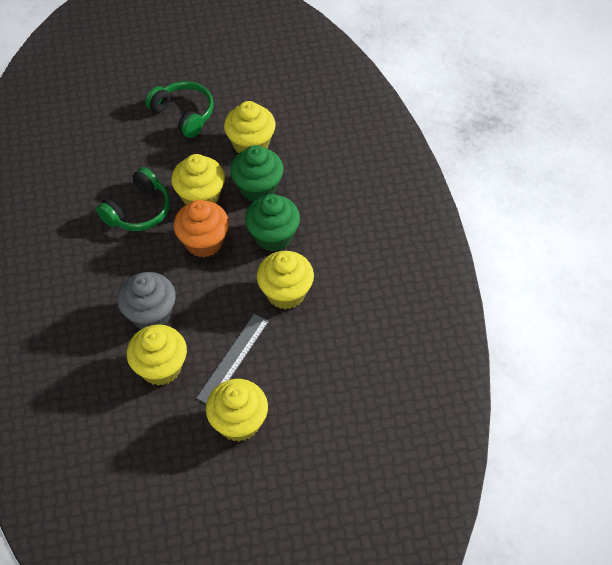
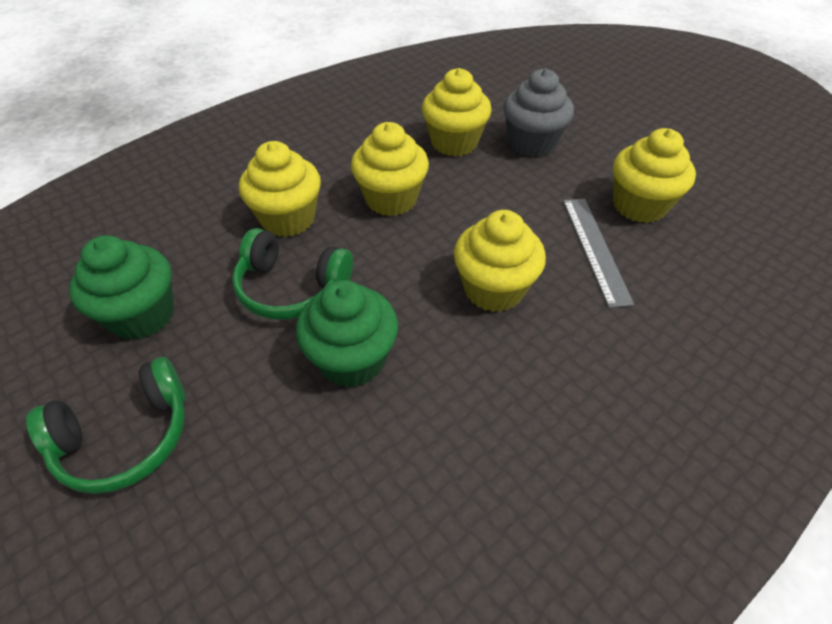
orange cupcake: [173,200,229,257] = 1 -> none = 0

